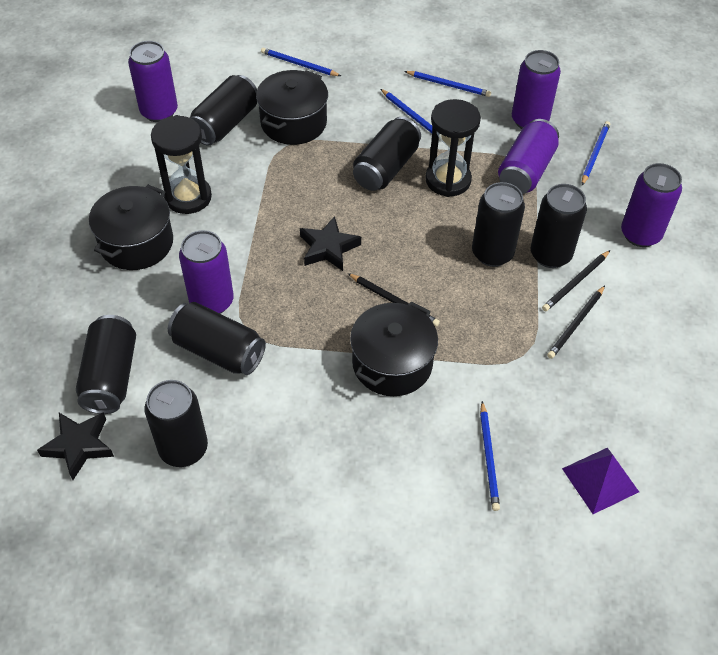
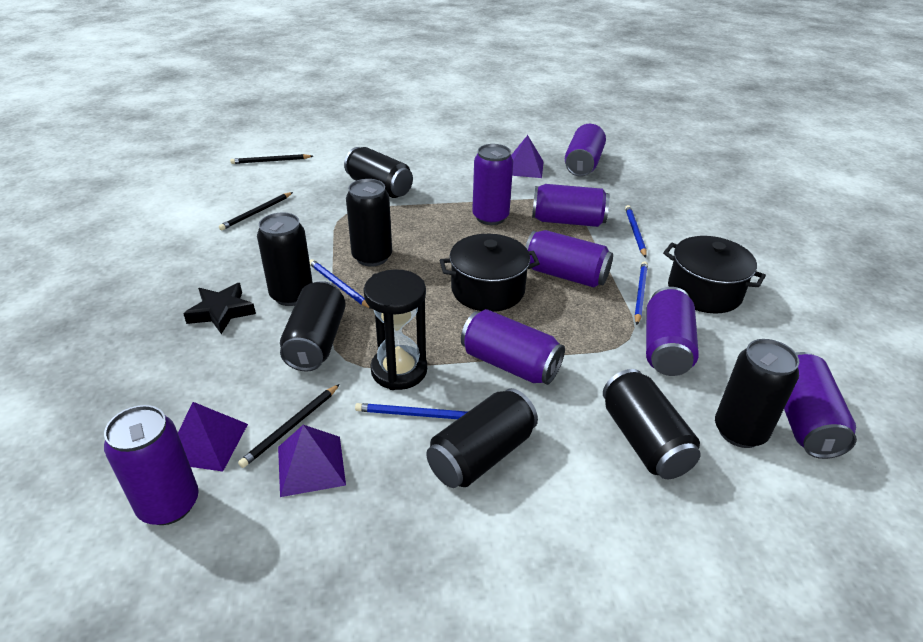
black hourglass: [151,115,212,214] [425,99,481,197] = 2 -> [363,269,427,390] = 1
black pot: [89,185,173,270] [256,70,328,145] [350,301,438,396] = 3 -> [440,234,540,312] [663,236,766,313] = 2
black star: [37,412,114,480] [300,216,361,271] = 2 -> [183,283,256,334] = 1
blue pencil: [261,48,341,76] [381,89,440,139] [404,71,491,97] [480,401,500,511] [582,121,610,185] = 5 -> [309,259,372,309] [355,403,467,419] [625,205,646,258] [634,261,648,325] = 4
purple can: [128,41,178,122] [179,230,234,314] [498,119,559,194] [512,50,561,129] [621,163,682,247] = 5 -> [104,405,199,525] [461,309,565,385] [472,144,513,225] [525,230,613,288] [532,184,610,227] [565,124,606,177] [646,287,699,376] [784,352,857,459] = 8
purple pyramid: [562,448,639,514] = 1 -> [178,402,248,471] [278,425,346,497] [511,135,544,178] = 3

